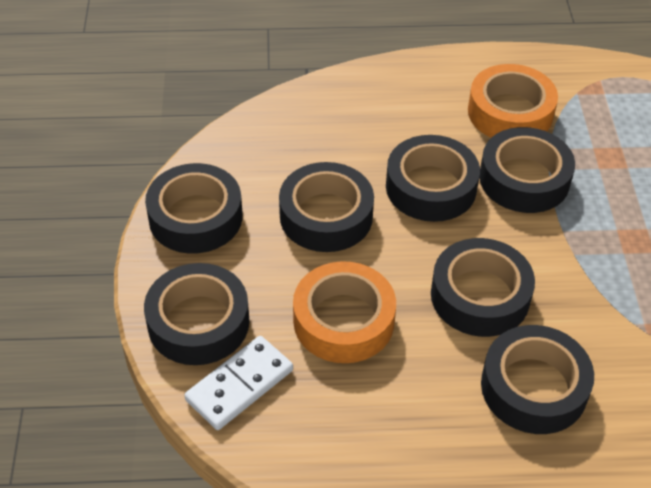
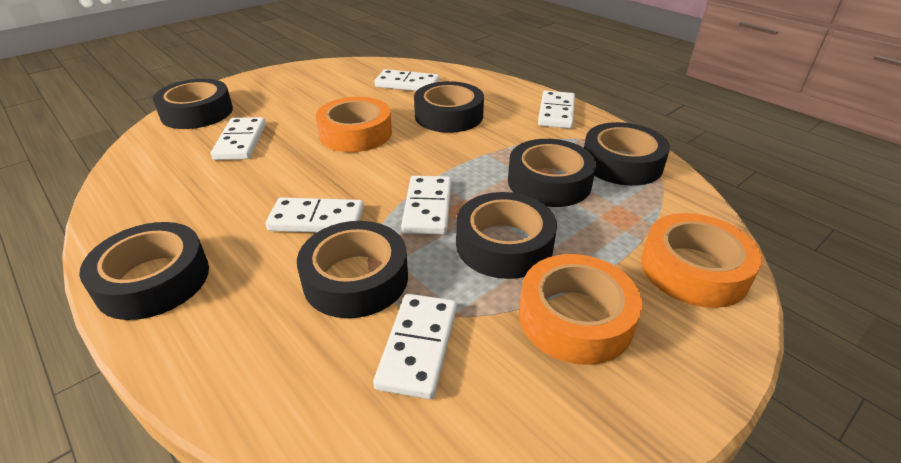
orange tape: [293,261,396,363] [468,64,558,138] = 2 -> [315,97,392,152] [519,254,642,365] [641,213,762,308] = 3
white domino: [184,336,293,430] = 1 -> [211,117,266,160] [266,197,364,233] [373,294,457,399] [375,69,439,91] [401,176,451,235] [538,91,575,129] = 6

